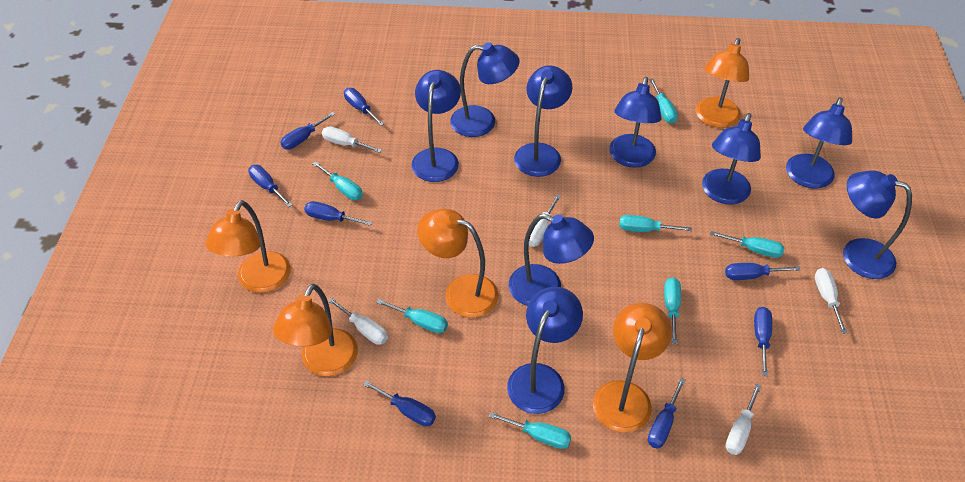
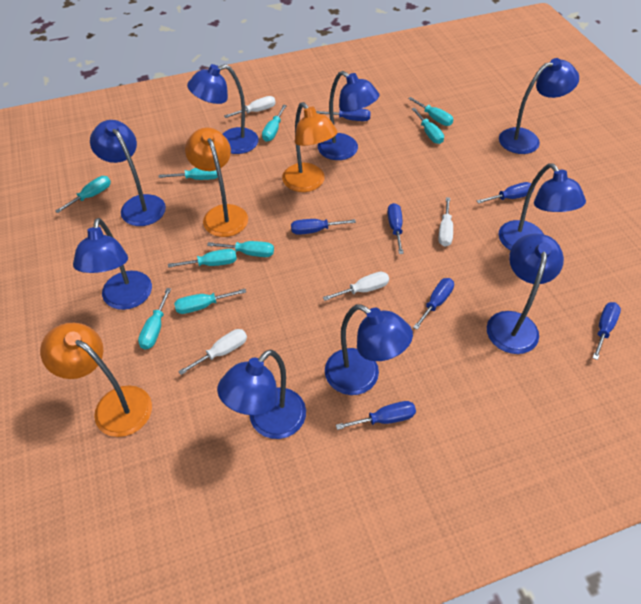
blue screwdriver: [248,165,292,207] [280,112,335,149] [304,201,372,226] [344,88,384,126] [363,381,436,426] [648,377,686,449] [725,263,800,280] [754,307,772,376] = 8 -> [291,219,356,235] [316,109,371,121] [336,401,416,430] [387,203,404,254] [413,278,454,330] [476,182,534,204] [593,302,621,360] = 7
orange lamp: [205,200,291,293] [273,284,358,376] [417,208,499,318] [593,303,672,433] [695,38,749,128] = 5 -> [40,323,152,437] [185,128,248,237] [282,102,338,192] = 3
turquoise screwdriver: [312,161,363,200] [376,299,448,333] [489,412,571,449] [619,215,692,232] [649,78,678,124] [664,277,681,344] [710,231,784,258] = 7 -> [55,176,111,213] [138,288,171,349] [159,168,218,180] [168,249,237,268] [174,289,246,314] [207,241,274,257] [262,105,287,142] [408,97,453,126] [412,108,444,144] = 9
white screwdriver: [322,126,382,153] [327,297,388,345] [529,194,561,247] [725,384,761,455] [815,268,847,334] = 5 -> [178,329,247,375] [224,96,276,118] [323,272,389,301] [439,197,453,246] = 4

